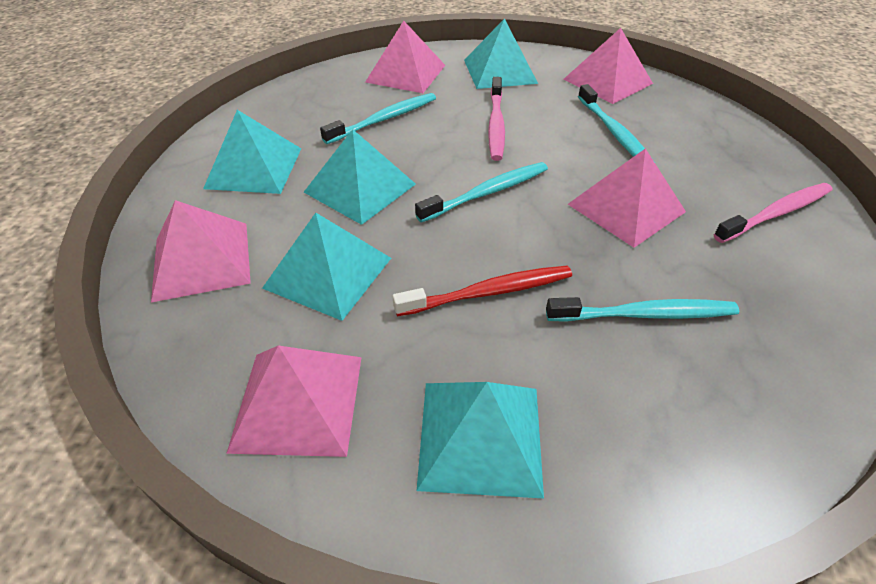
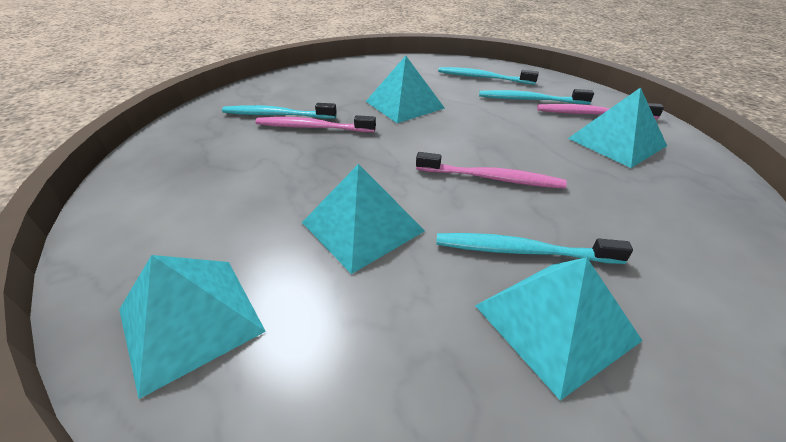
pink pyramid: [151,200,251,303] [226,345,362,457] [365,21,445,93] [564,28,653,104] [568,148,686,248] = 5 -> none = 0
pink toothbrush: [488,77,505,161] [714,183,833,243] = 2 -> [255,115,376,132] [416,152,567,189] [537,103,664,119] = 3
red toothbrush: [393,266,572,316] = 1 -> none = 0

